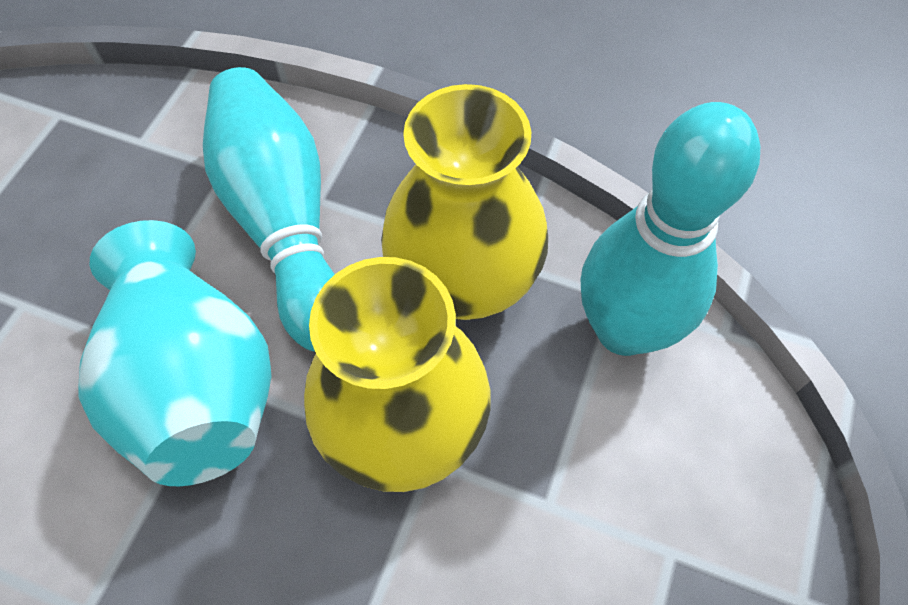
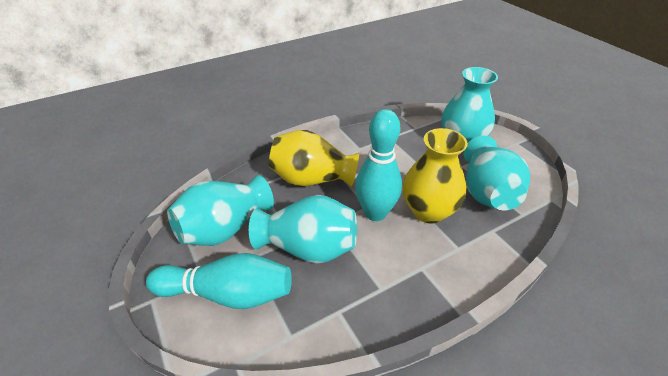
turquoise vase: [79,220,272,486] = 1 -> [167,175,274,246] [249,195,357,264] [442,67,498,143] [463,136,530,210] = 4

